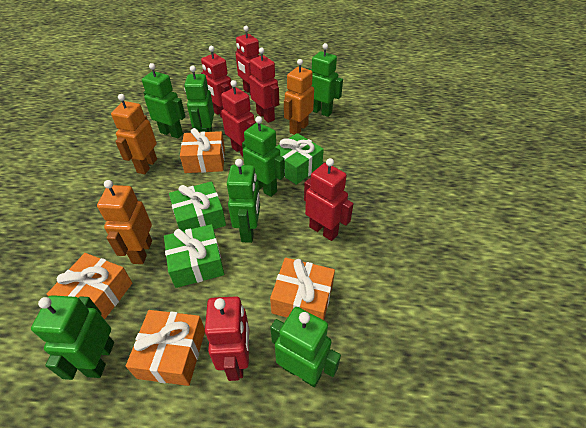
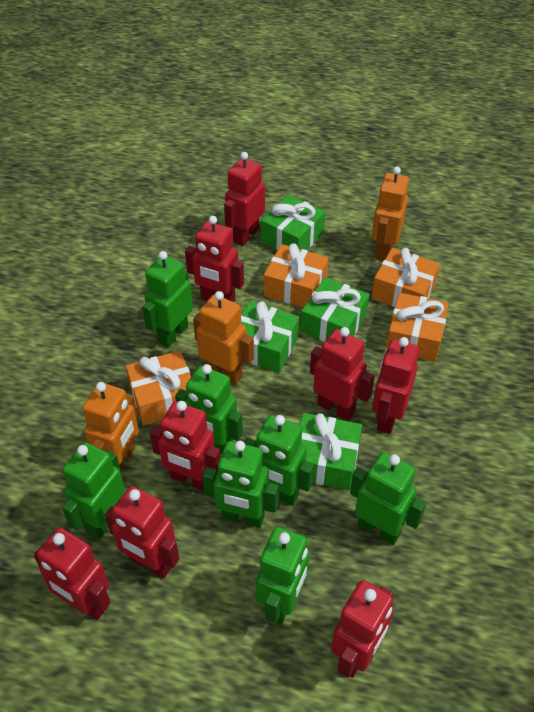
green gift: [164,224,224,288] [169,181,226,231] [276,133,324,185] = 3 -> [240,301,299,372] [261,195,325,250] [300,413,362,490] [301,277,370,342] = 4
red robot: [201,46,232,118] [205,296,249,381] [221,80,256,156] [235,26,259,95] [249,48,279,123] [304,158,354,241] = 6 -> [34,528,111,620] [105,486,179,578] [150,401,221,491] [185,216,244,302] [224,152,265,246] [310,327,375,421] [331,580,393,678] [372,337,419,434] = 8

